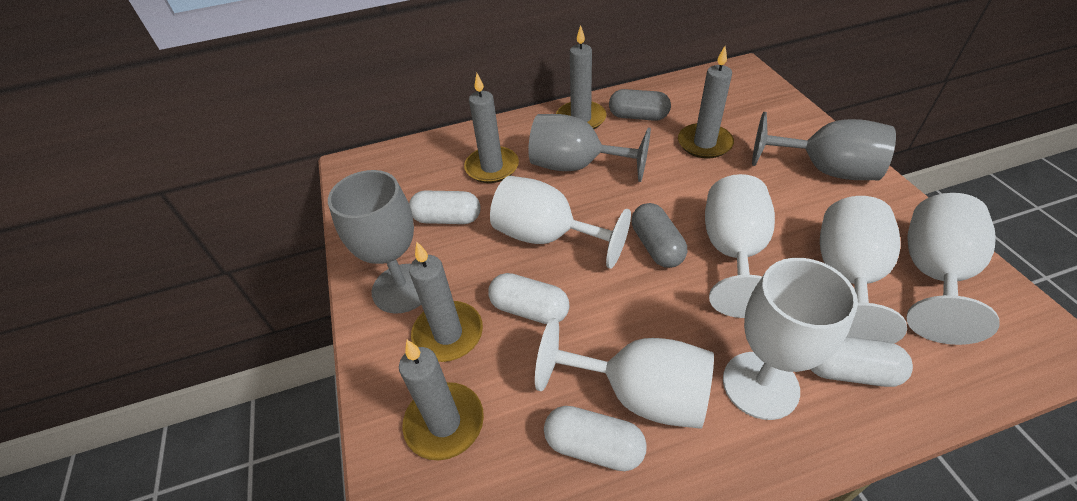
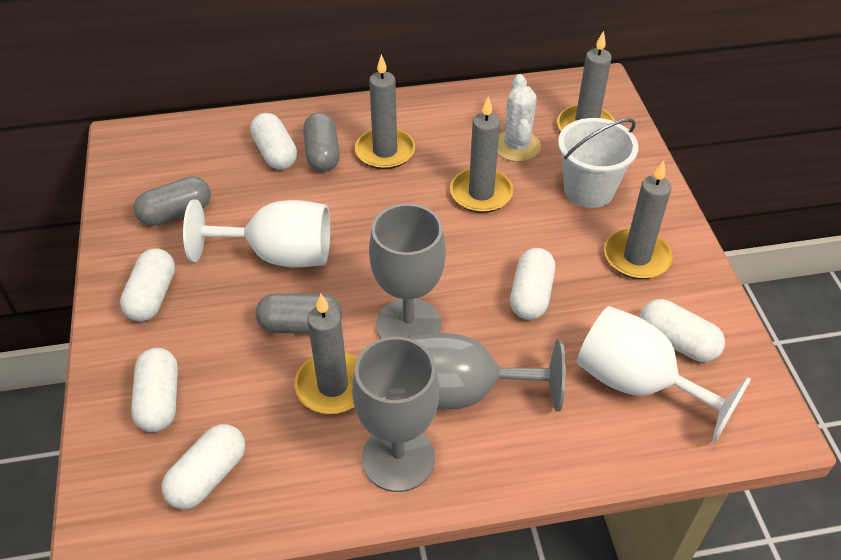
grey capsule: [609,89,671,121] [632,203,687,268] = 2 -> [134,176,211,226] [255,293,342,333] [303,113,340,172] = 3
white bucket: none = 0 -> [558,118,638,208] = 1
white cactus: none = 0 -> [497,74,541,162] = 1
white capsule: [409,191,480,224] [488,273,570,324] [544,406,647,471] [810,337,913,387] = 4 -> [120,248,175,321] [131,348,178,432] [162,424,245,509] [250,113,297,170] [510,248,555,320] [640,299,725,362] = 6
white goblet: [490,176,631,269] [535,318,714,429] [705,174,775,318] [723,258,858,420] [820,196,907,343] [907,193,999,345] = 6 -> [183,199,330,268] [577,306,751,443] = 2

